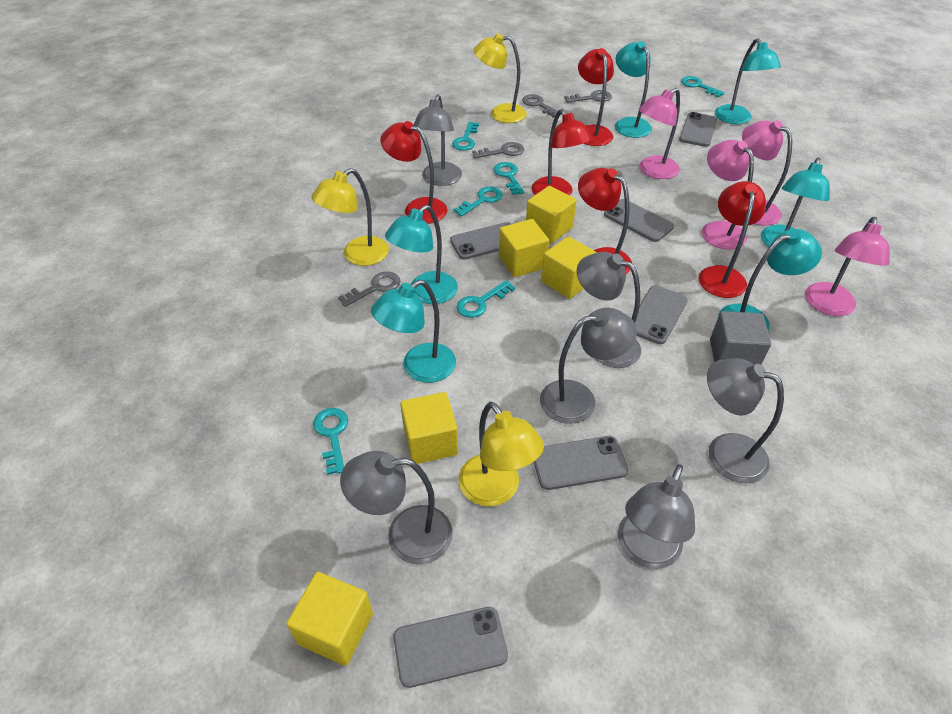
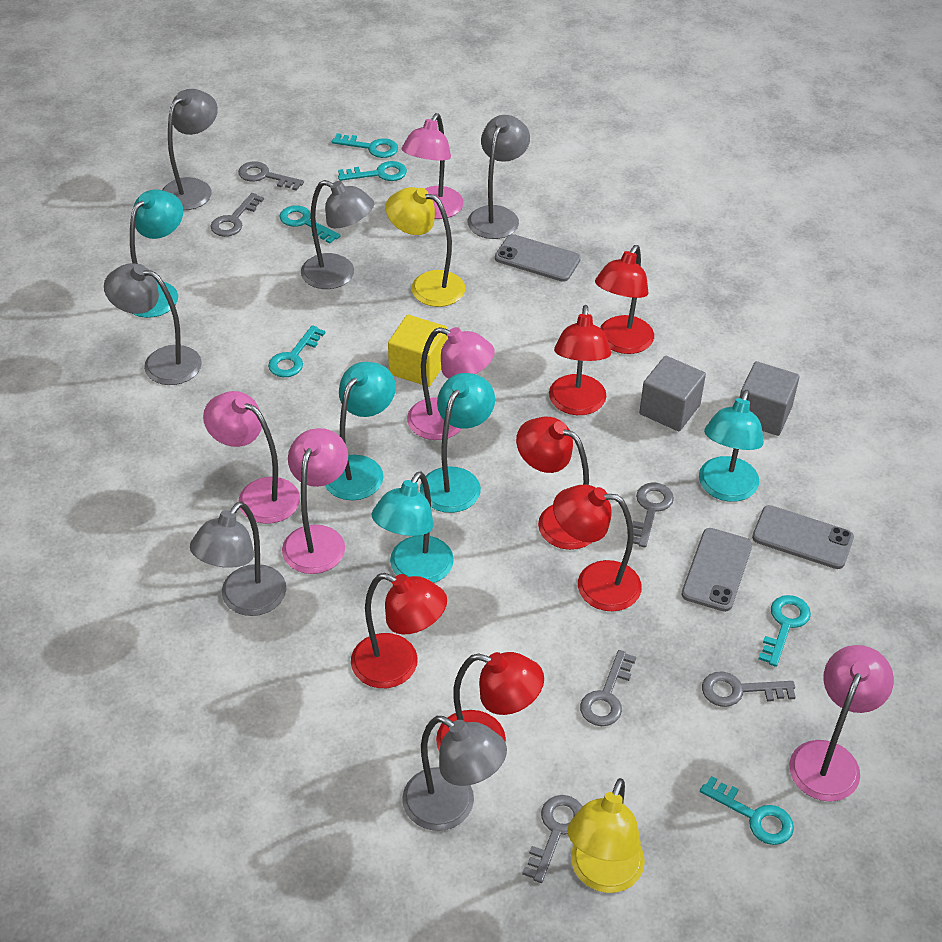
grey cube: [710,311,771,365] = 1 -> [639,356,706,431] [740,361,799,436] = 2
grey key: [338,271,400,307] [472,142,524,159] [522,94,562,118] [565,90,612,103] = 4 -> [210,193,264,237] [238,161,304,191] [522,795,583,883] [580,650,636,726] [632,482,674,547] [702,671,796,707] = 6
grey phone: [393,607,508,688] [450,222,511,260] [534,436,629,490] [604,199,674,242] [635,285,688,344] [679,112,717,147] = 6 -> [495,234,581,282] [681,528,752,612] [752,505,854,569] = 3
pink lamp: [639,88,680,179] [702,140,754,249] [742,120,792,226] [805,217,890,316] = 4 -> [203,391,300,524] [282,428,348,574] [401,113,464,219] [407,327,495,440] [789,645,894,802] = 5
red lamp: [380,121,447,224] [531,109,593,196] [578,48,614,146] [578,168,632,274] [699,181,766,298] = 5 -> [351,573,447,688] [436,652,544,752] [516,417,592,550] [549,305,611,415] [553,484,642,611] [595,245,654,354] = 6
turquoise lamp: [371,280,456,383] [385,205,458,304] [615,41,652,138] [715,38,781,124] [718,229,822,331] [761,157,830,247] = 6 -> [130,189,183,318] [325,362,396,500] [372,471,454,583] [420,373,495,513] [699,390,764,502] = 5
yellow cube: [286,572,373,666] [400,392,458,464] [499,219,549,277] [526,186,577,243] [541,236,597,299] = 5 -> [388,315,448,387] = 1
yellow lamp: [311,168,389,266] [459,402,544,506] [474,34,527,123] = 3 -> [385,187,465,307] [567,778,645,893] = 2

